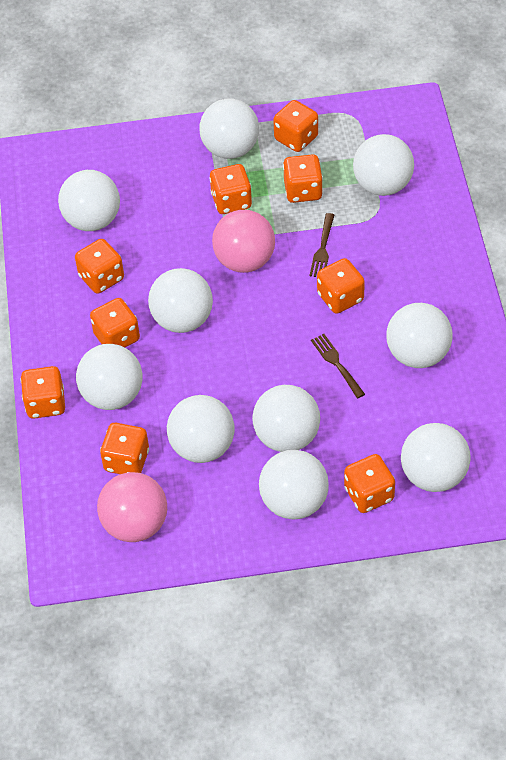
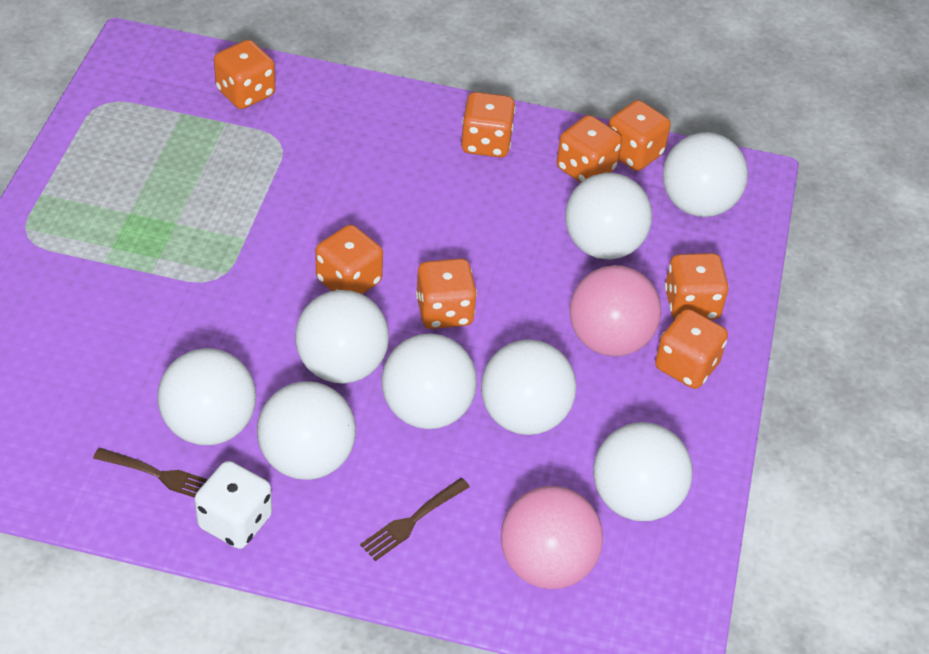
orange dice: [20,366,65,419] [75,239,124,294] [90,298,140,347] [100,423,149,474] [209,164,252,214] [273,100,318,152] [283,154,323,203] [317,258,365,314] [344,454,395,513] = 9 -> [214,40,275,109] [315,225,383,294] [416,258,477,329] [461,92,516,157] [557,115,622,183] [608,100,671,171] [655,309,728,389] [664,253,729,320] = 8
white ball: [58,170,120,231] [76,344,142,410] [148,268,213,333] [167,395,235,463] [199,98,259,159] [252,385,320,452] [259,450,329,520] [353,134,414,196] [386,303,453,368] [401,423,471,492] = 10 -> [157,348,256,445] [257,381,356,480] [295,290,389,383] [382,333,477,429] [481,339,576,435] [565,173,652,260] [593,422,693,521] [663,132,748,217] = 8
white dice: none = 0 -> [194,461,272,549] = 1

